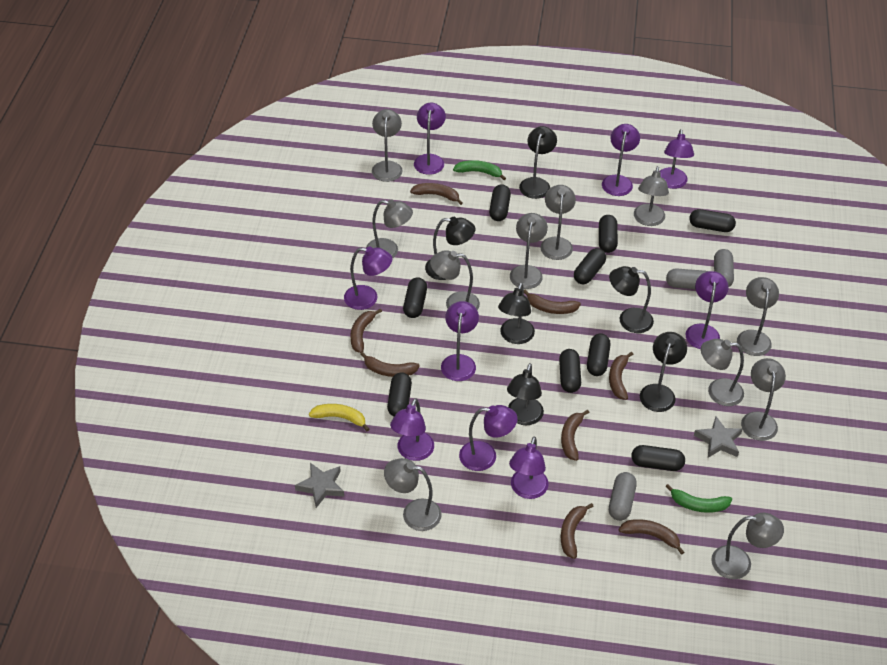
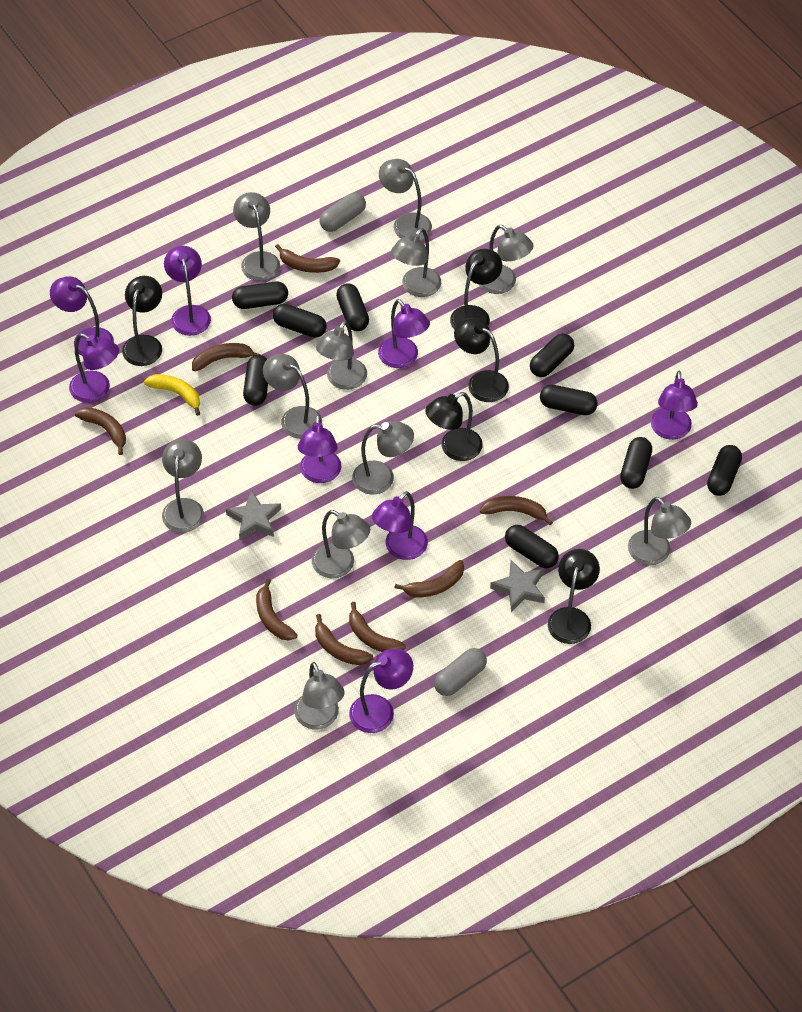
black lamp: [425,217,475,280] [498,283,535,344] [507,363,544,425] [519,126,557,199] [609,266,654,333] [640,332,687,412] = 6 -> [122,276,162,366] [425,392,483,461] [450,249,502,330] [454,318,509,402] [548,549,600,644] = 5
green banana: [453,160,506,180] [665,484,732,513] = 2 -> none = 0
grey capsule: [609,472,637,521] [666,268,708,289] [714,249,734,287] = 3 -> [319,193,366,232] [434,648,487,696] = 2
purple lamp: [344,246,392,310] [390,398,434,461] [414,103,446,175] [441,301,479,381] [459,405,518,471] [509,436,549,499] [602,124,640,196] [660,129,694,189] [685,271,728,349] = 9 -> [50,276,114,356] [69,333,119,403] [164,246,211,336] [298,414,342,483] [349,649,413,733] [372,491,428,560] [378,299,430,368] [651,371,698,440] = 8

